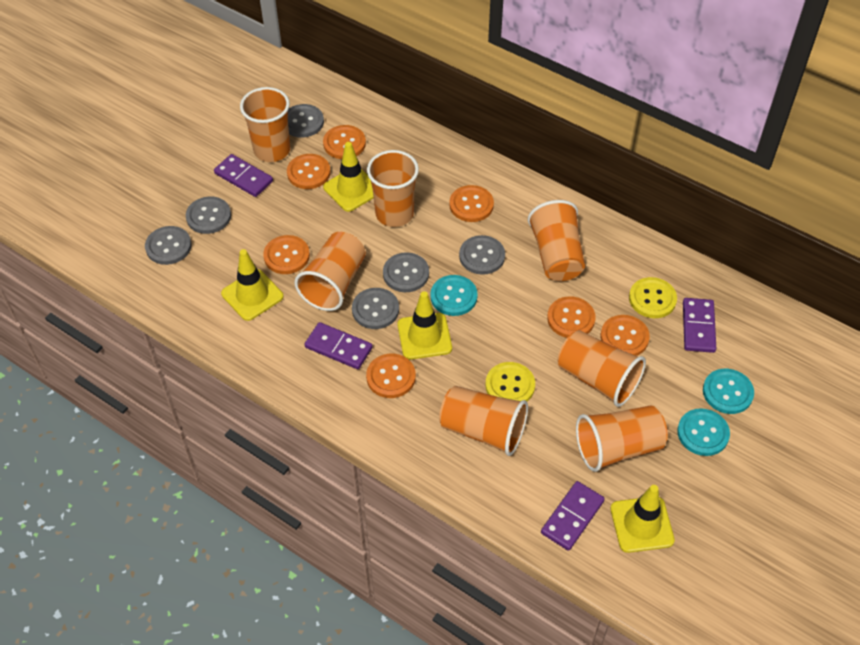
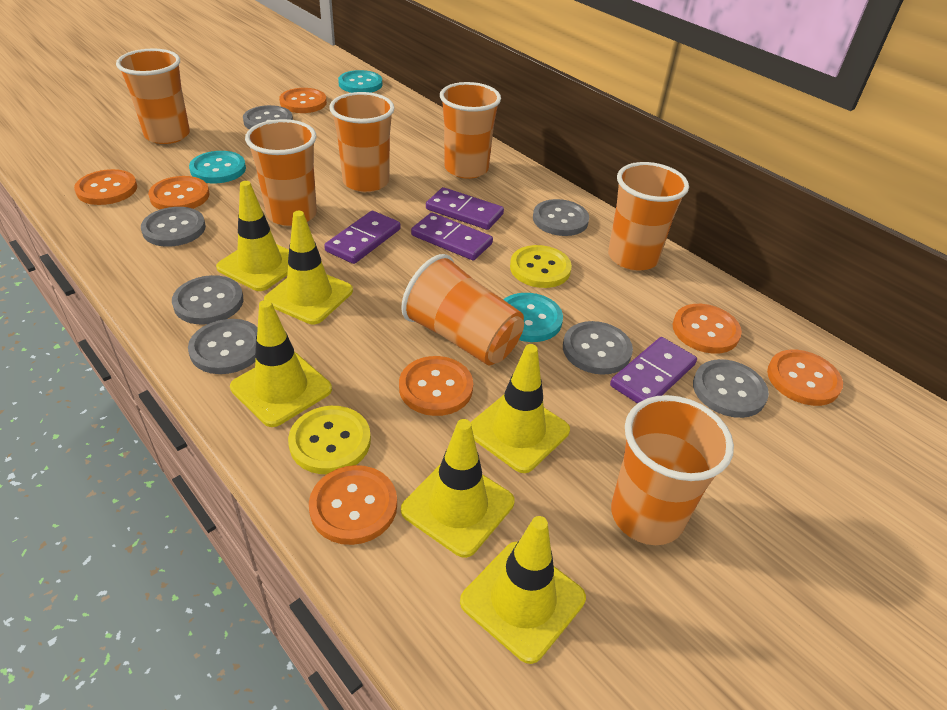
grey button: [145,226,192,265] [186,196,231,234] [288,104,324,138] [352,288,399,329] [383,252,429,292] [459,235,505,275] = 6 -> [141,207,206,247] [172,275,243,325] [188,319,258,374] [243,105,293,129] [533,199,589,236] [563,321,633,375] [693,359,769,418] = 7
yellow traffic cone: [221,249,284,321] [323,142,374,212] [397,291,452,360] [610,485,675,553] = 4 -> [216,181,289,291] [230,300,332,427] [264,211,353,324] [401,419,515,558] [460,516,586,664] [471,344,570,473] = 6

